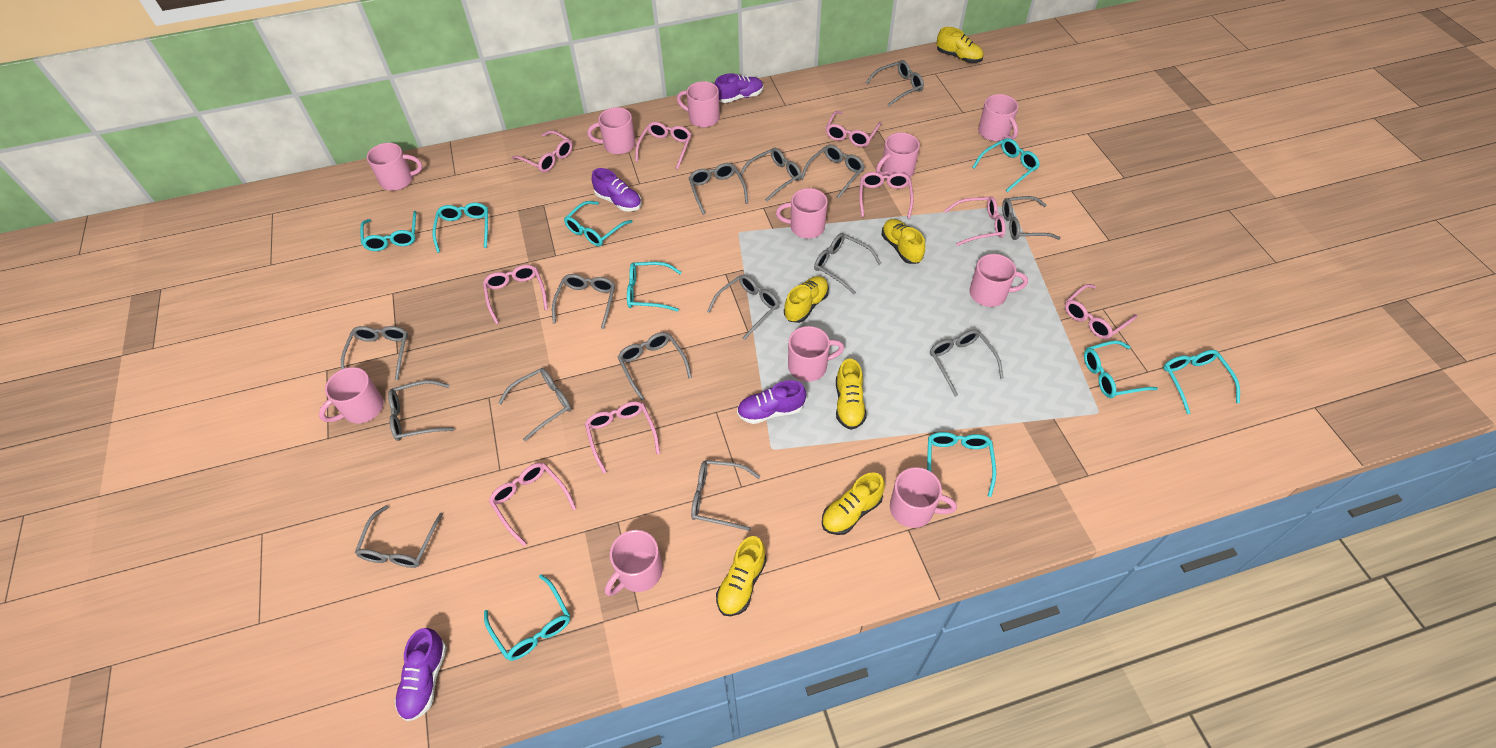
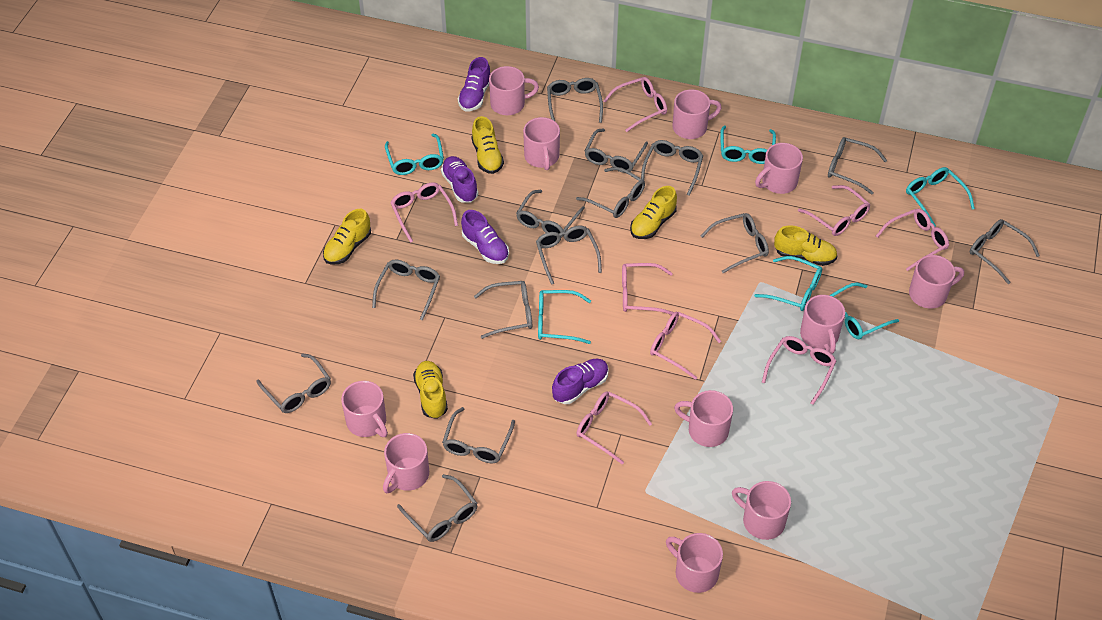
grey glasses: [341,326,408,380] [355,505,443,568] [388,380,454,441] [498,368,571,441] [552,274,615,329] [618,332,692,400] [689,163,748,215] [691,460,760,531] [707,275,779,340] [740,148,802,202] [801,145,865,199] [814,233,881,294] [866,60,924,106] [930,330,1003,397] [1002,196,1061,240] = 15 -> [256,353,331,413] [372,260,440,321] [397,474,478,542] [442,407,515,463] [474,281,532,339] [516,190,585,238] [536,225,602,285] [547,78,603,123] [576,167,645,218] [584,128,648,173] [641,140,703,196] [701,213,769,273] [828,137,887,195] [970,219,1040,284] = 14
pink glasses: [483,265,548,325] [489,463,576,546] [512,130,573,172] [585,401,660,474] [635,122,691,169] [826,111,881,147] [859,172,914,219] [944,196,1006,246] [1065,284,1137,339] = 9 -> [390,183,458,243] [576,391,652,465] [604,77,667,132] [622,263,674,315] [650,312,721,380] [762,336,836,405] [798,185,870,236] [876,209,949,271] = 8
turquoise glasses: [360,211,417,251] [432,203,488,253] [484,574,570,661] [564,201,632,246] [627,262,681,311] [927,432,996,497] [972,138,1040,192] [1084,340,1158,398] [1163,350,1240,414] = 9 -> [385,133,444,175] [538,290,591,344] [720,126,776,164] [754,256,822,311] [829,282,899,339] [906,167,975,227] = 6
yellow shoe: [716,536,767,616] [784,276,829,323] [822,472,885,535] [836,358,867,430] [882,219,925,264] [936,27,983,63] = 6 -> [323,209,371,265] [413,361,448,419] [471,116,504,174] [630,186,677,239] [774,225,837,266] = 5

